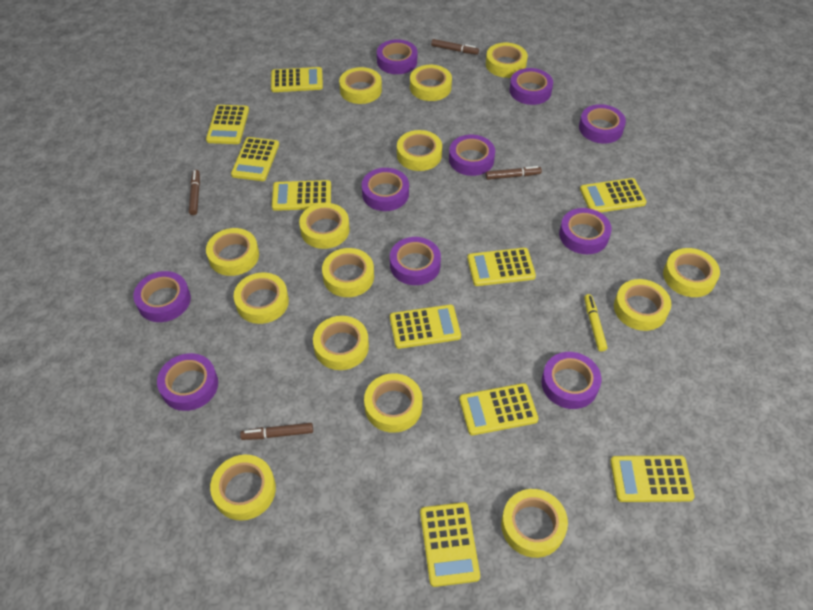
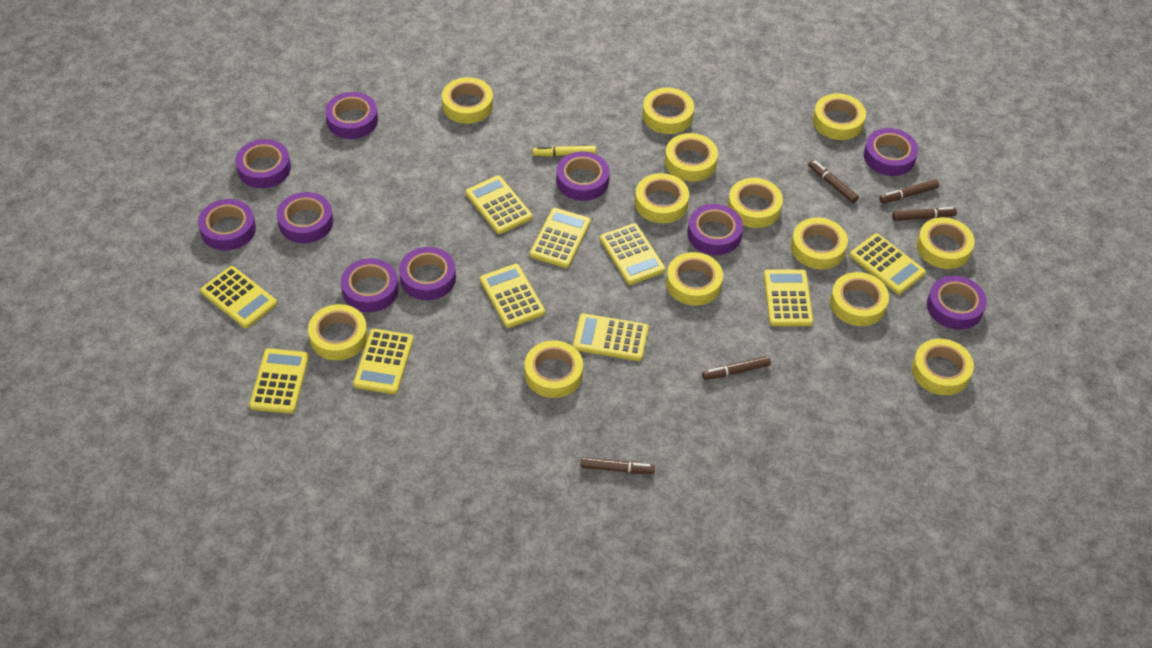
brown marker: [189,170,200,215] [240,423,313,440] [431,39,479,55] [485,166,542,180] = 4 -> [580,457,655,474] [702,356,771,380] [808,160,859,203] [879,179,939,203] [892,207,957,221] = 5
yellow tape: [206,228,259,276] [210,455,276,521] [234,273,289,324] [299,203,350,249] [313,316,369,370] [322,248,374,297] [339,67,382,104] [364,373,422,433] [397,130,442,171] [410,65,452,101] [486,43,528,78] [501,489,568,558] [614,279,671,331] [663,248,720,297] = 14 -> [308,304,368,360] [442,77,493,124] [525,341,583,398] [635,173,689,223] [642,88,694,134] [665,133,718,182] [666,252,723,306] [728,178,783,228] [791,218,848,269] [813,93,866,140] [830,272,889,326] [912,339,974,395] [917,217,975,269] = 13

